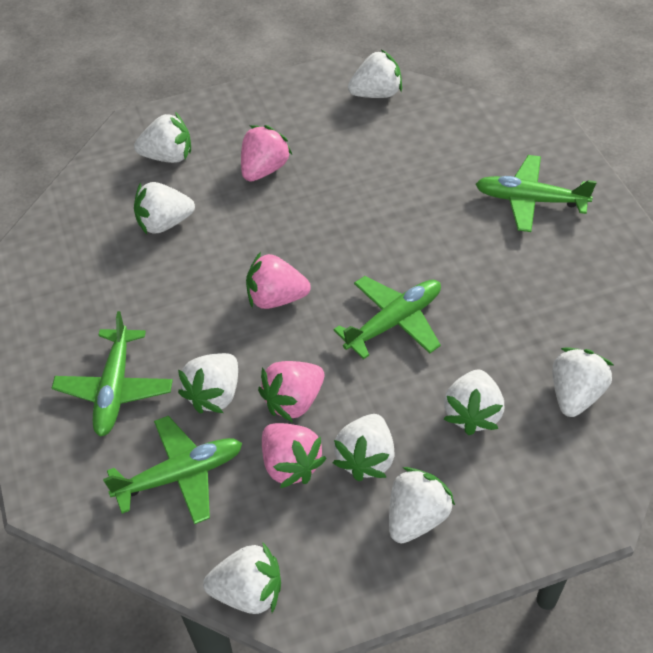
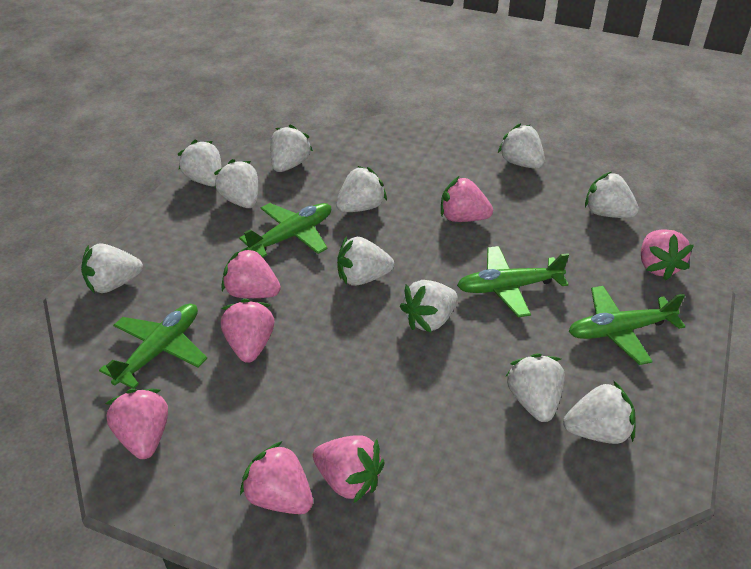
pink strawberry: [241,125,292,182] [246,252,311,309] [258,361,324,422] [262,423,326,488] = 4 -> [105,389,168,459] [221,247,281,298] [221,299,274,363] [240,441,313,514] [313,435,385,503] [441,176,493,222] [641,229,694,281] = 7
white strawberry: [134,112,191,163] [134,182,195,234] [178,353,238,414] [203,542,281,614] [333,414,394,481] [348,49,402,98] [389,467,455,543] [444,369,504,435] [552,348,614,417] = 9 -> [81,244,143,294] [178,140,222,186] [214,159,258,208] [270,124,313,172] [336,166,387,212] [337,236,394,286] [400,280,458,332] [498,123,545,169] [505,353,565,422] [563,380,636,444] [585,172,639,218] = 11

